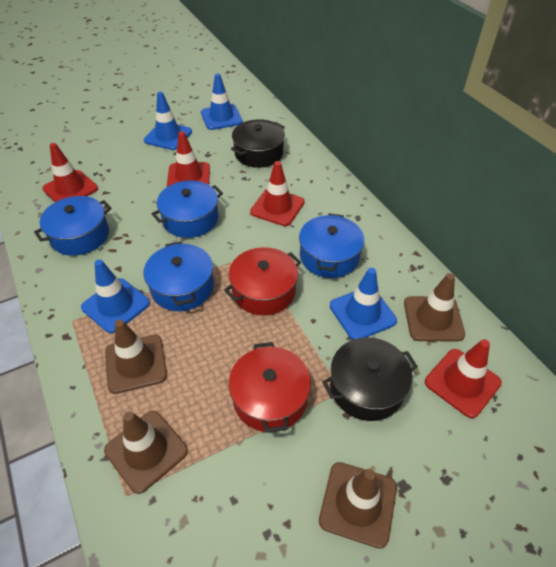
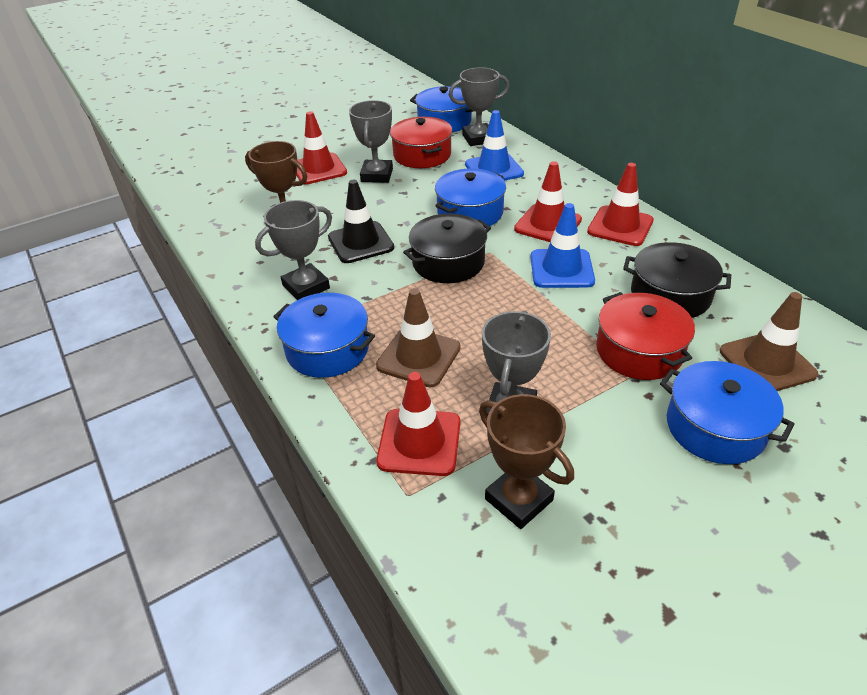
black traffic cone: none = 0 -> [328,179,394,263] = 1
blue traffic cone: [81,260,150,333] [144,92,192,150] [201,74,243,130] [330,268,397,340] = 4 -> [465,110,524,181] [531,203,595,288] = 2
brown traffic cone: [104,411,188,494] [105,320,167,394] [319,462,397,549] [404,273,465,341] = 4 -> [376,288,460,387] [720,292,818,391] = 2
brown trophy: none = 0 -> [245,141,307,225] [479,394,574,529] = 2
grey trophy: none = 0 -> [255,200,332,300] [349,100,393,183] [449,67,510,146] [482,311,551,414] = 4

